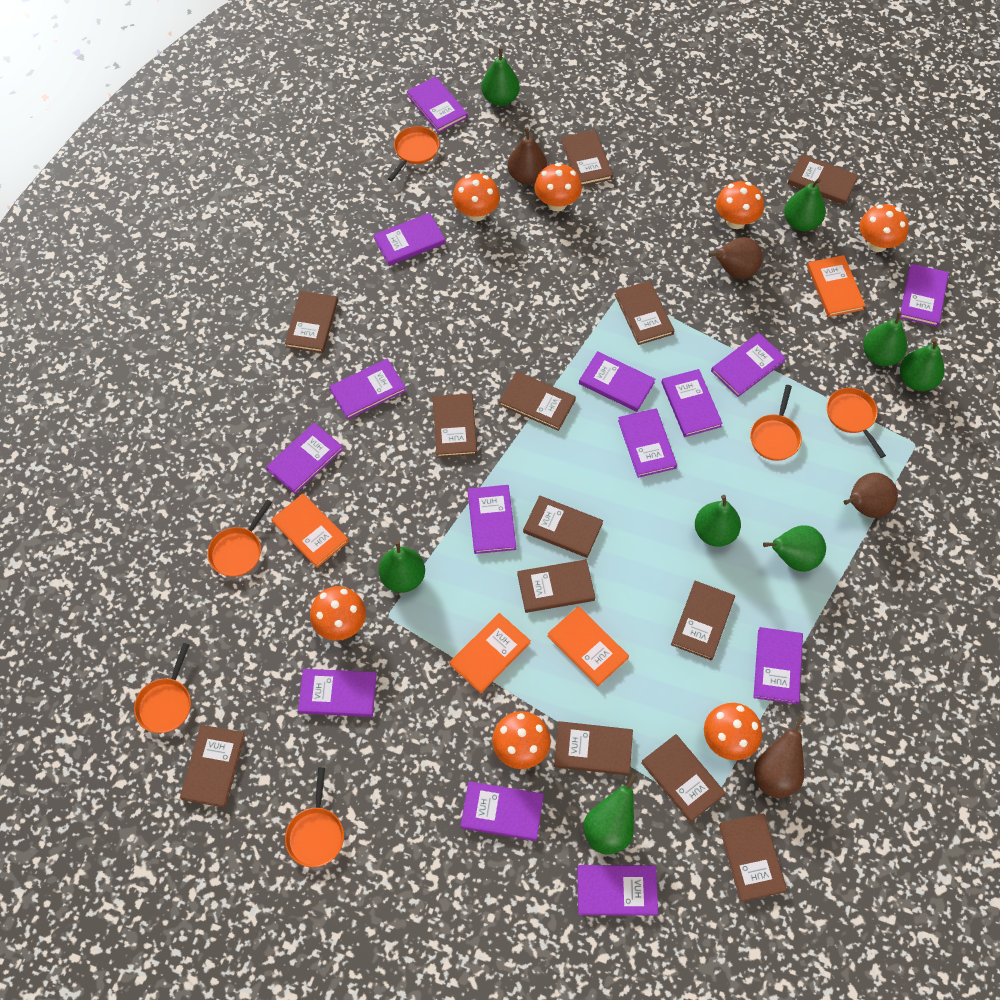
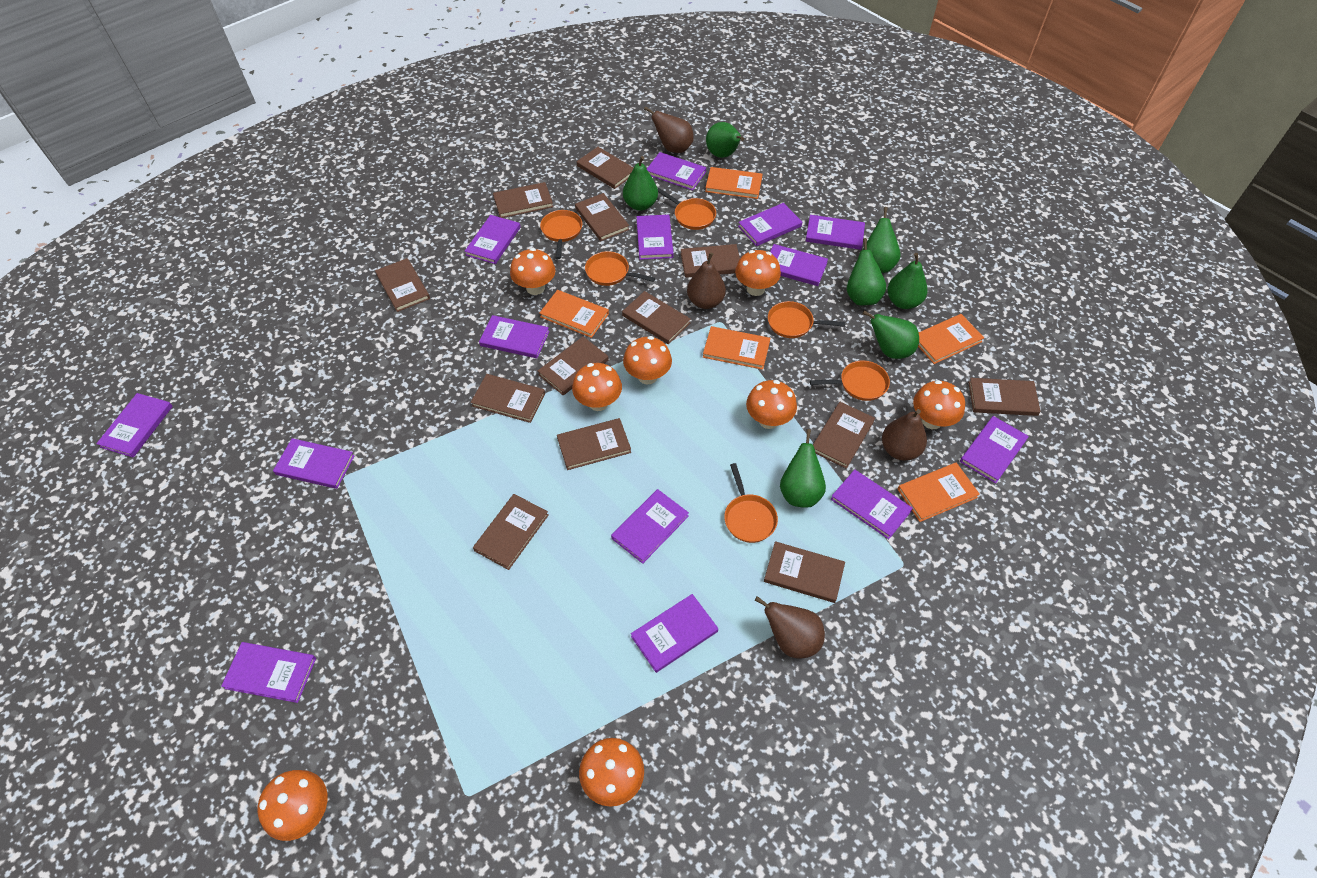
green pear: [379,541,425,593] [481,48,520,106] [584,774,637,855] [695,495,741,547] [763,525,826,572] [784,178,826,231] [863,311,907,366] [900,338,944,391] = 8 -> [623,156,658,211] [706,122,744,158] [780,429,826,508] [847,238,886,305] [862,311,919,359] [863,207,901,273] [887,253,927,309] = 7
orange book: [272,494,349,568] [449,613,531,693] [547,606,629,686] [807,255,866,317] = 4 -> [540,290,609,338] [703,326,770,370] [705,167,763,199] [897,463,980,522] [918,314,984,364] = 5
orange mushroom: [310,586,366,640] [452,173,500,221] [492,711,551,769] [534,163,582,211] [704,703,762,760] [716,181,764,229] [859,204,909,252] = 7 -> [258,770,328,841] [510,248,556,295] [572,363,622,411] [579,738,644,807] [623,336,672,385] [735,250,781,296] [746,380,797,429] [913,380,965,429] = 8

